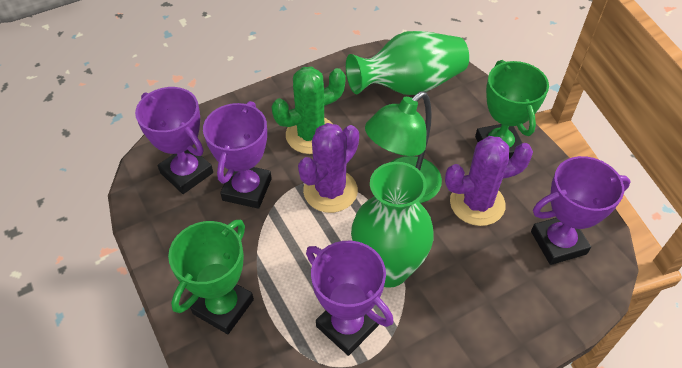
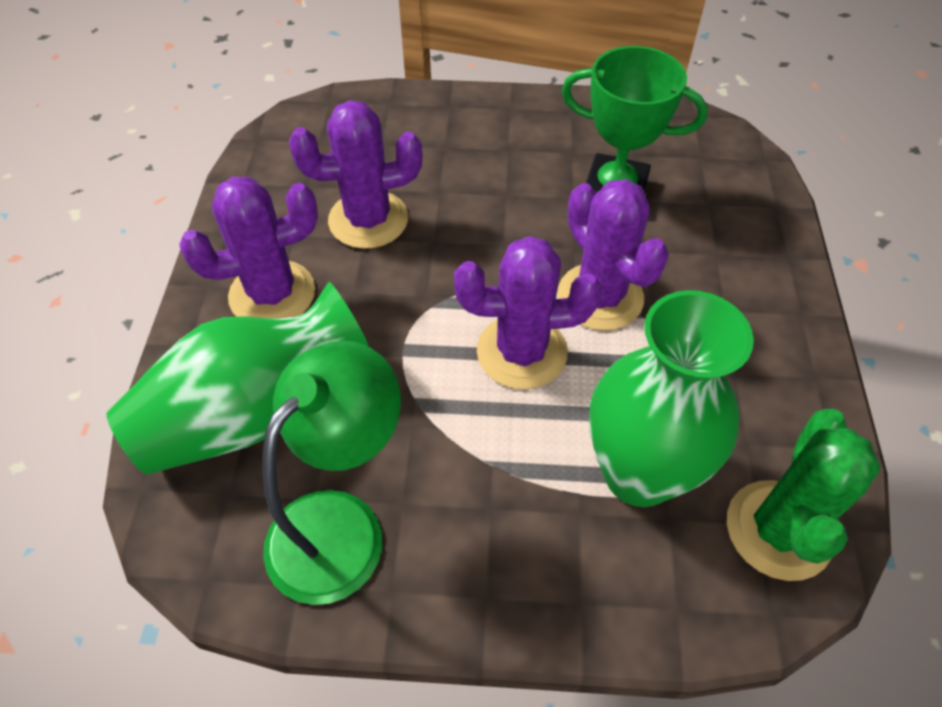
green trophy: [168,220,254,334] [475,60,549,159] = 2 -> [562,46,708,193] = 1
purple cactus: [298,123,359,213] [445,136,533,226] = 2 -> [179,177,318,318] [289,100,422,249] [454,236,602,390] [557,179,669,331] = 4
purple trophy: [135,87,213,194] [203,101,272,209] [306,241,393,356] [531,156,631,265] = 4 -> none = 0

